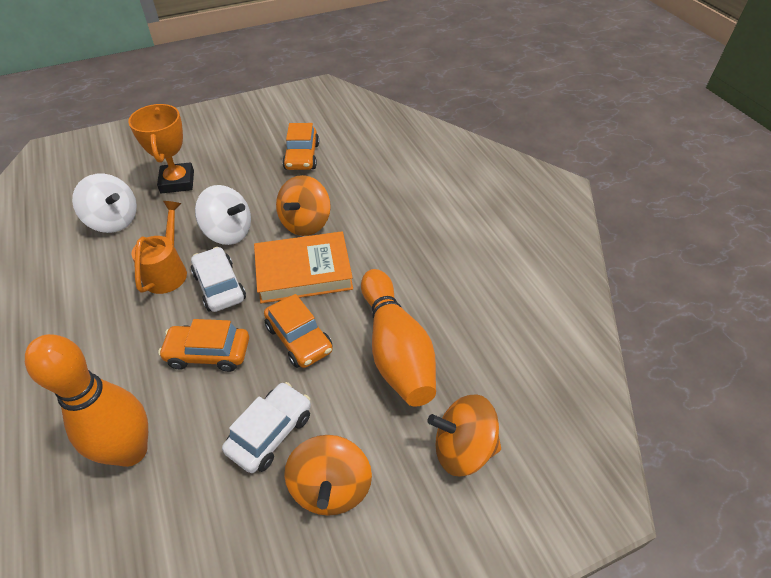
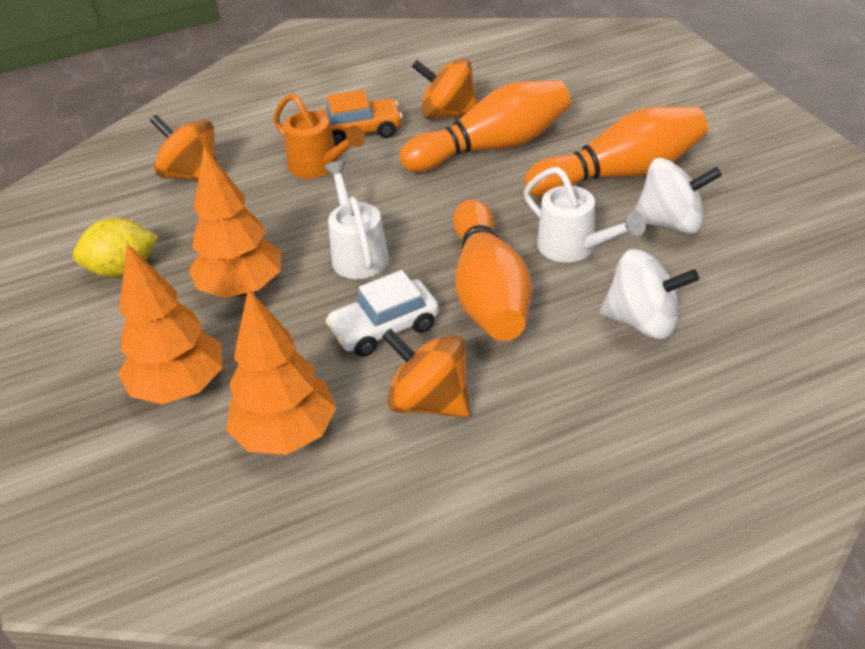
orange book: [254,231,353,303] = 1 -> none = 0
orange bowling pin: [25,334,148,467] [361,269,436,407] = 2 -> [400,80,571,172] [453,199,532,341] [525,106,708,197] = 3
orange car: [158,319,249,372] [264,294,333,368] [282,123,319,170] = 3 -> [317,89,403,146] = 1
orange tree: none = 0 -> [118,243,223,404] [189,147,281,298] [226,288,337,455] = 3
orange trophy: [128,104,194,193] = 1 -> none = 0
white car: [191,247,246,312] [222,382,311,473] = 2 -> [325,270,439,357] = 1
white watering can: none = 0 -> [324,161,389,279] [524,167,646,263] = 2
yellow lemon: none = 0 -> [72,218,158,277] = 1

